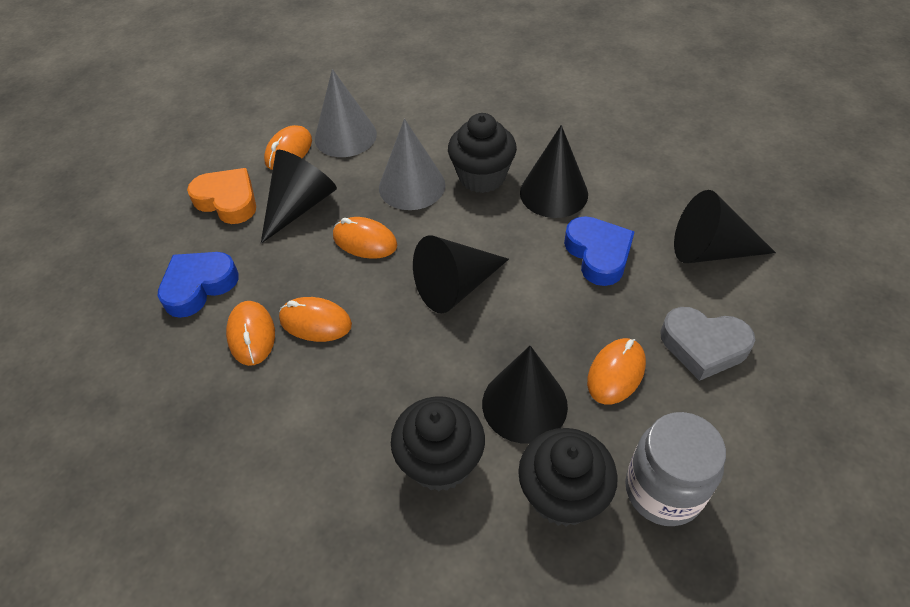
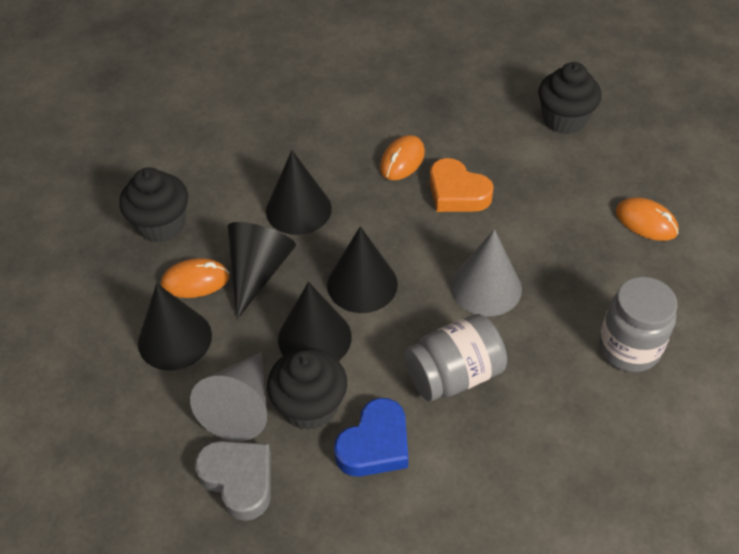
blue heart: [157,252,239,318] [564,216,635,286] = 2 -> [334,398,408,477] = 1
grey jar: [625,412,726,526] = 1 -> [404,314,507,401] [599,277,678,372] = 2
orange mouse: [226,301,275,366] [264,125,312,170] [279,297,352,342] [333,217,397,259] [587,338,646,405] = 5 -> [161,258,230,298] [380,135,425,180] [616,198,679,241] = 3

